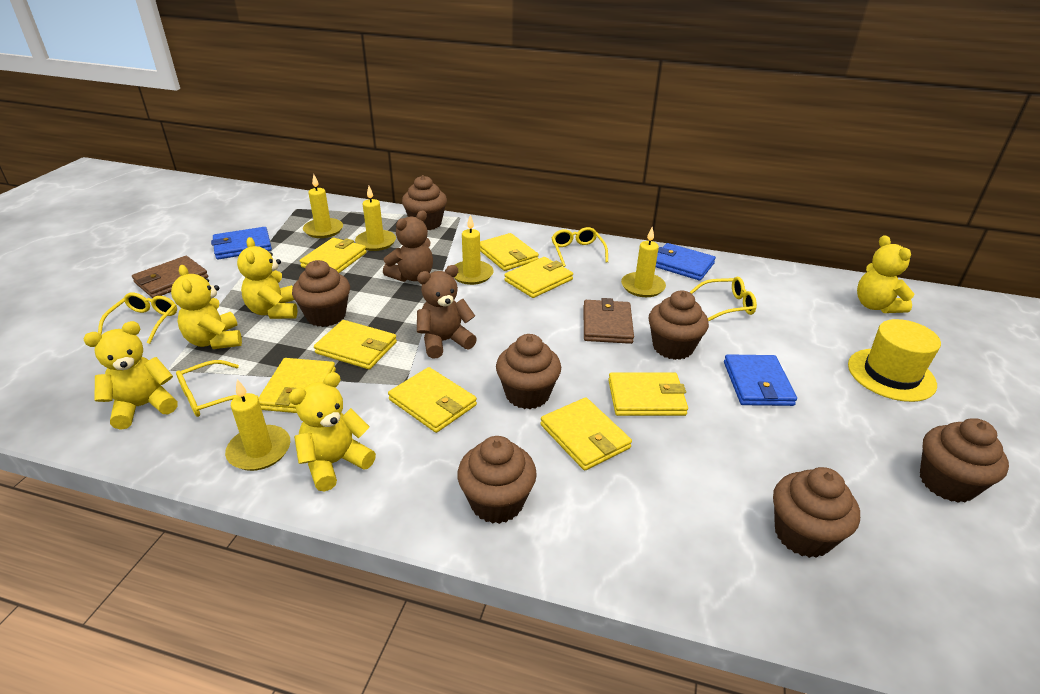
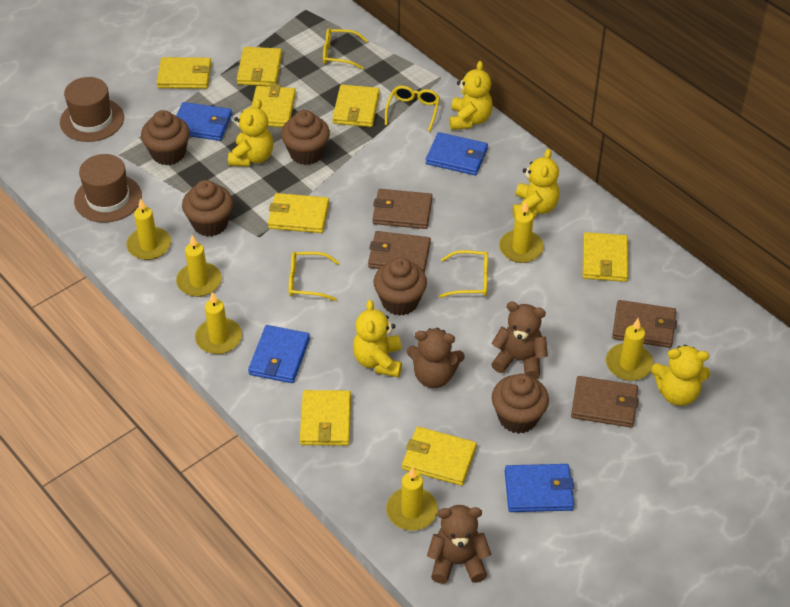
blue wallet: [211,227,272,259] [656,243,716,281] [724,354,797,406] = 3 -> [176,102,232,141] [248,325,310,383] [426,132,488,175] [505,464,574,512] = 4
brown cupcake: [292,260,350,327] [402,175,447,230] [457,436,537,524] [496,334,561,409] [649,291,709,360] [773,467,860,558] [920,418,1009,503] = 7 -> [141,110,190,165] [182,180,233,237] [281,110,330,165] [374,258,427,316] [492,374,549,434] = 5
brown hat: none = 0 -> [60,77,124,142] [74,154,142,223] = 2
brown teddy bear: [383,210,433,282] [417,265,477,359] = 2 -> [407,328,465,388] [427,505,491,584] [491,302,548,379] = 3
brown wallet: [132,256,208,298] [583,298,634,344] = 2 -> [368,231,431,273] [373,189,433,229] [571,376,639,428] [612,300,677,348] = 4
yellow candle: [225,379,290,471] [303,174,343,238] [355,186,396,251] [454,215,494,285] [621,227,666,297] = 5 -> [126,198,171,260] [176,235,222,297] [195,292,242,354] [386,467,438,531] [499,201,544,263] [606,318,654,381] = 6
yellow hat: [848,319,941,402] = 1 -> none = 0

